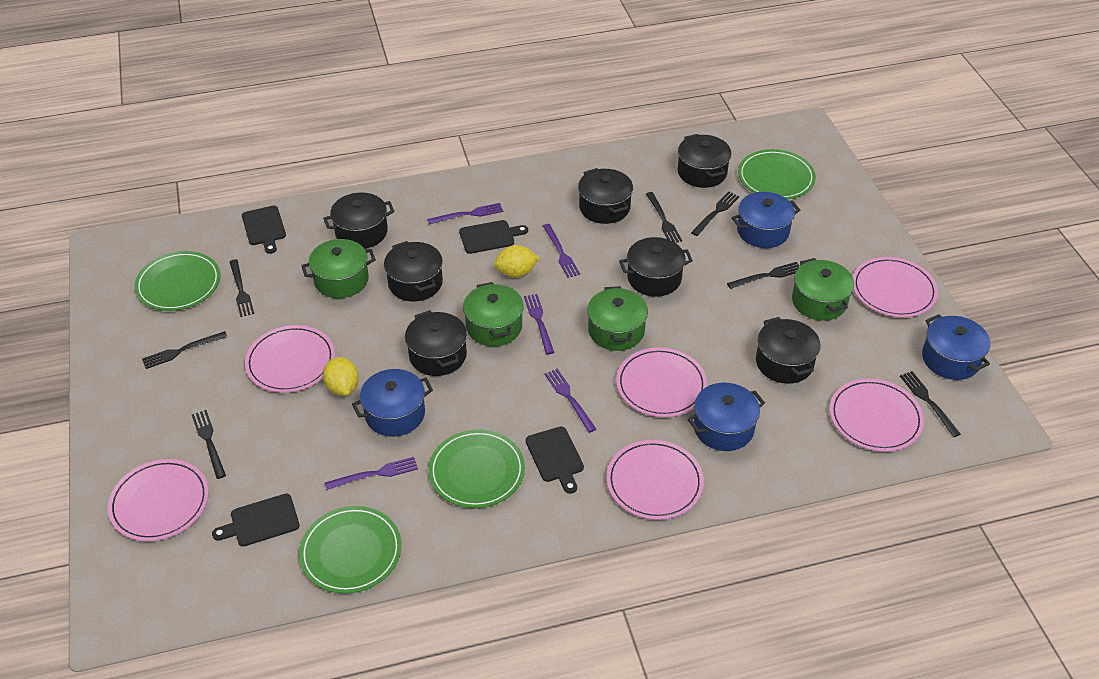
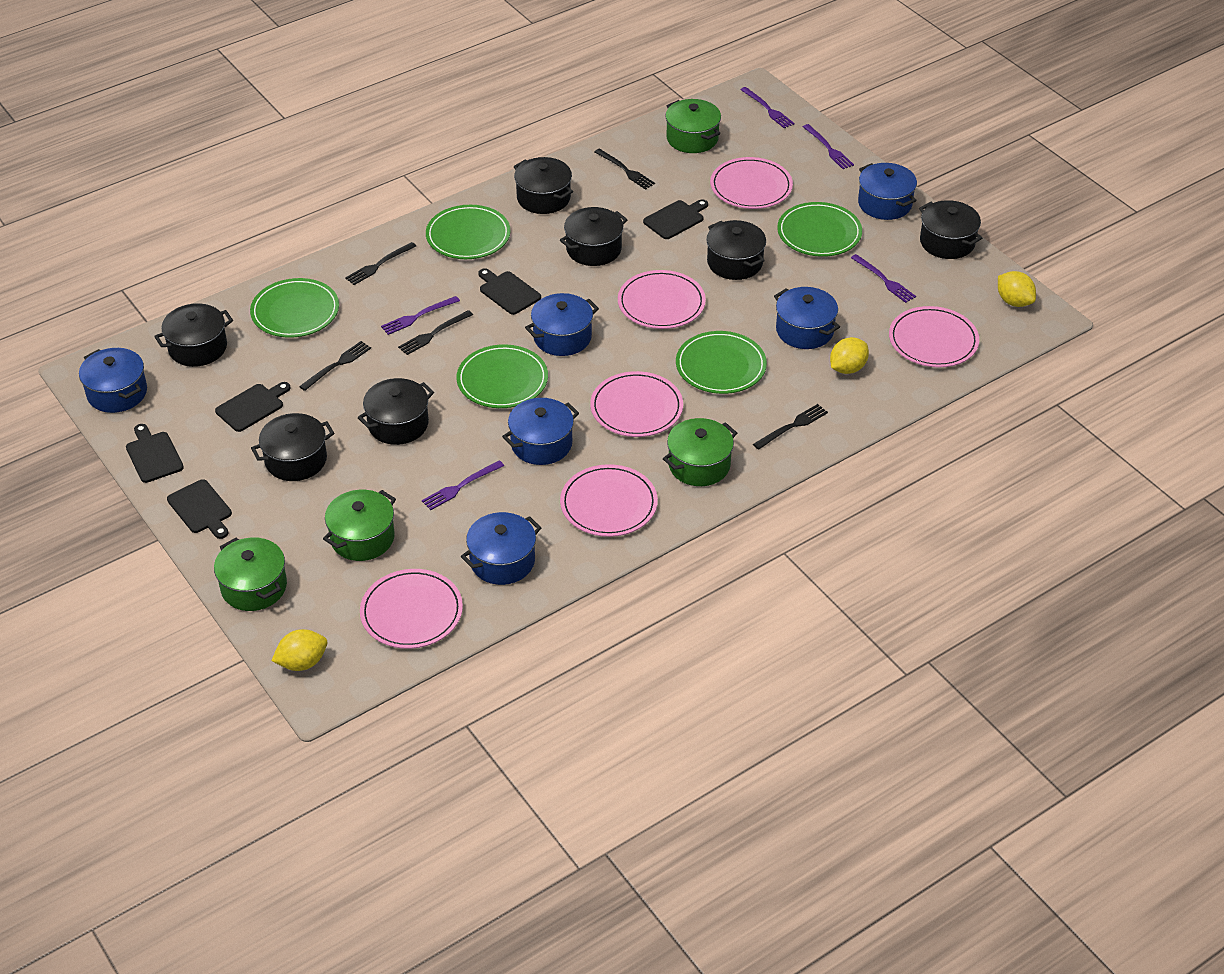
black cutting board: [212,493,300,547] [242,206,286,254] [459,220,528,254] [526,426,584,494] = 4 -> [126,424,184,483] [167,479,232,539] [215,382,290,432] [478,268,541,315] [643,199,708,239] = 5
black fork: [142,331,227,369] [192,410,226,479] [229,259,254,317] [646,192,682,243] [691,191,739,236] [727,262,799,289] [900,371,961,437] = 7 -> [299,341,371,391] [345,242,416,285] [398,310,473,355] [594,149,655,190] [753,404,828,450] = 5
blue pot: [352,369,433,437] [687,383,765,451] [732,192,800,248] [922,314,990,380] = 4 -> [79,348,147,413] [461,512,541,585] [502,398,579,465] [525,293,599,356] [774,287,840,349] [858,163,917,220] = 6
green plate: [135,251,221,311] [299,506,402,594] [428,429,525,508] [738,149,816,199] = 4 -> [250,278,339,338] [426,205,511,259] [456,344,548,408] [676,331,767,394] [777,202,862,257] = 5
yellow lemon: [323,357,359,396] [494,245,539,278] = 2 -> [271,629,328,671] [830,337,869,374] [998,271,1036,307] = 3

